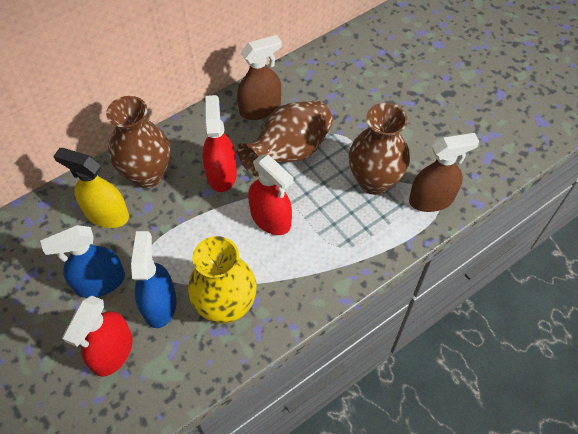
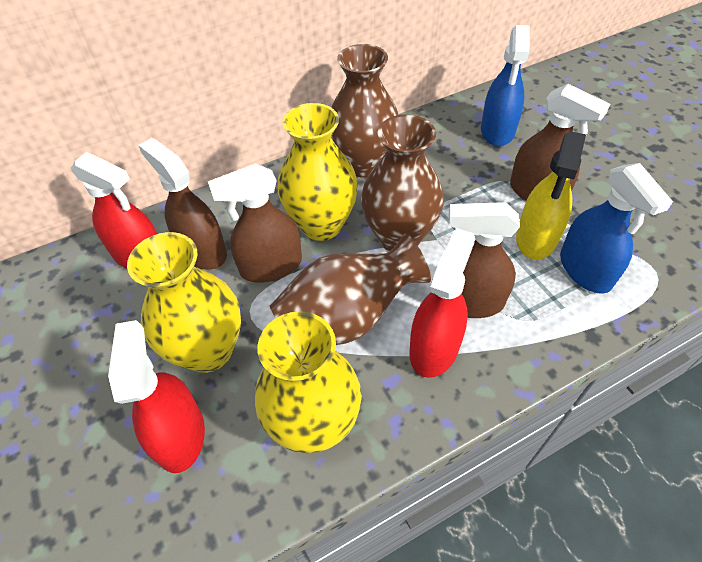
brown spray bottle: [237,35,282,120] [409,133,479,212] = 2 -> [138,138,227,270] [208,163,302,282] [449,202,520,318] [510,84,610,201] = 4
yellow vase: [188,236,257,324] = 1 -> [127,232,241,373] [255,311,362,453] [278,103,358,241] = 3

